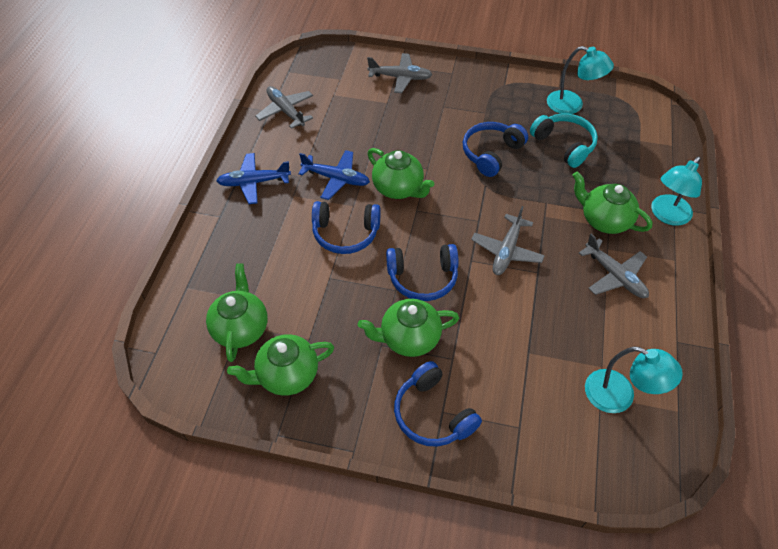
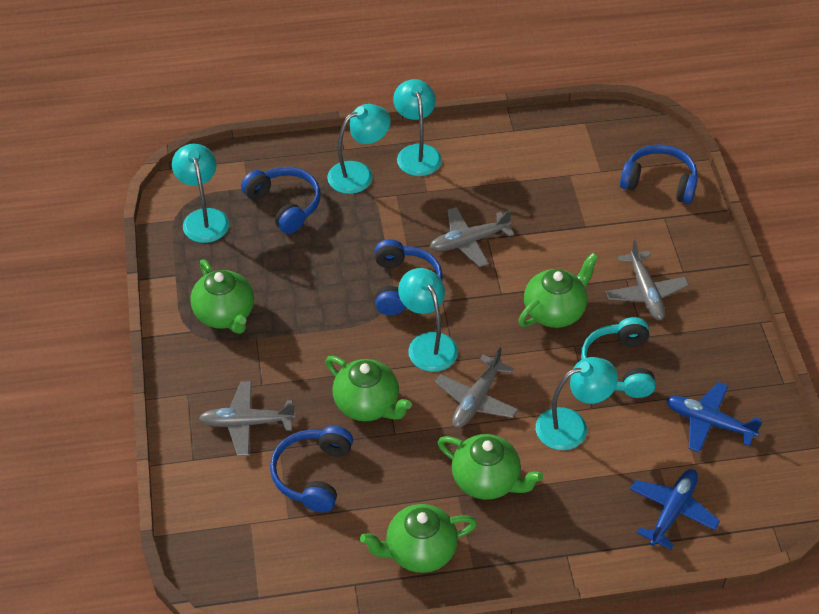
turquoise lamp: [547,46,614,114] [585,347,683,413] [651,157,702,226] = 3 -> [172,144,229,243] [327,104,391,194] [393,79,442,176] [398,268,458,372] [536,357,618,450] = 5

